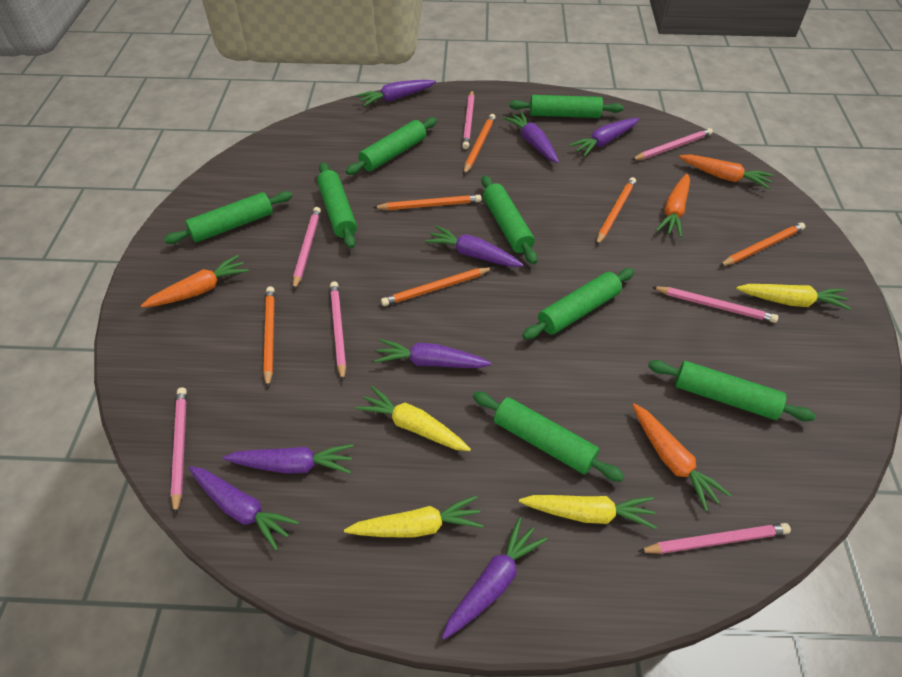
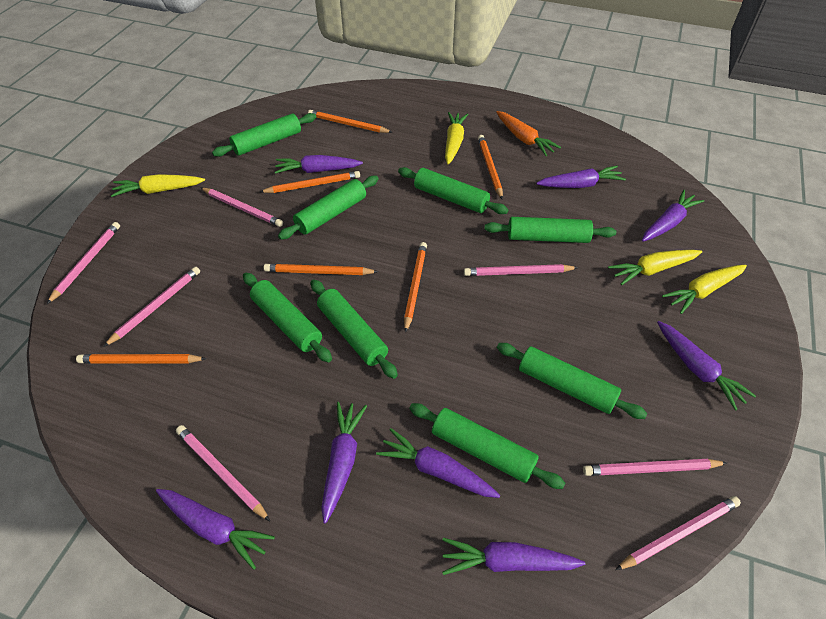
orange carrot: [141,255,249,308] [633,404,731,511] [656,174,690,237] [679,154,773,189] = 4 -> [496,111,561,156] = 1

